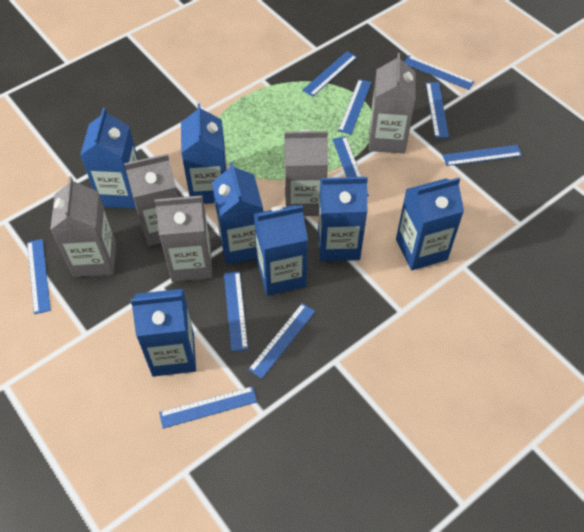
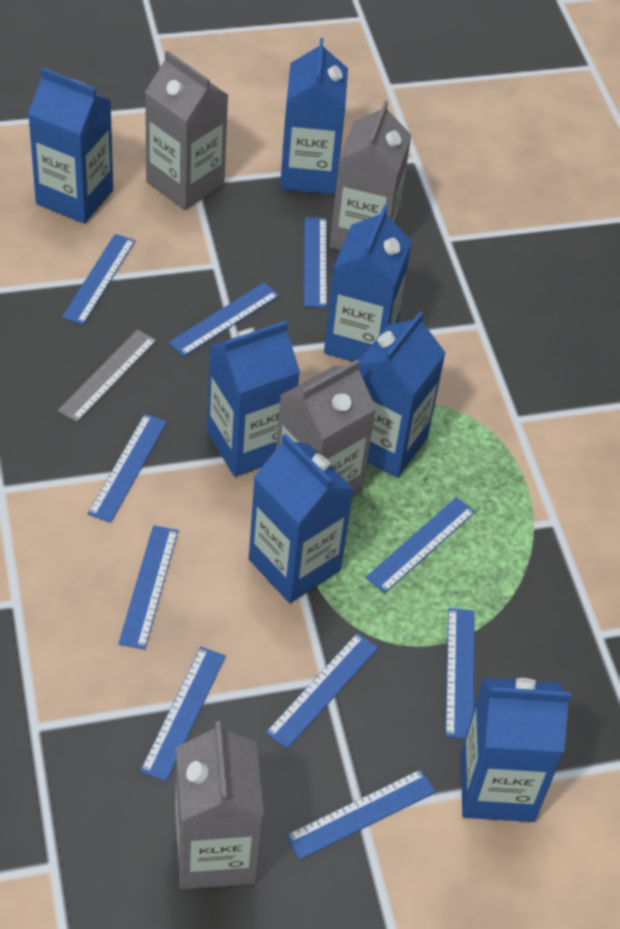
grey carton: [50,177,116,277] [124,154,178,246] [155,195,212,282] [284,130,328,216] [369,53,416,153] = 5 -> [145,50,228,210] [175,721,264,889] [276,360,376,498] [329,101,411,250] = 4
grey ruler: none = 0 -> [58,330,157,422] = 1

